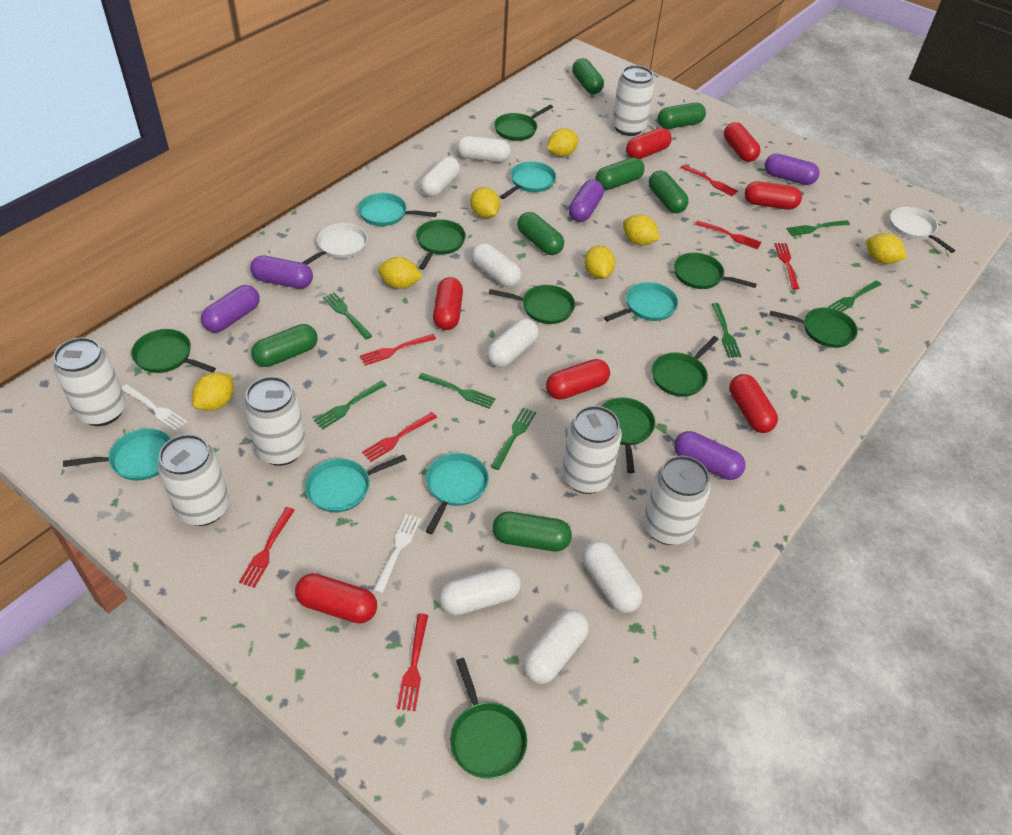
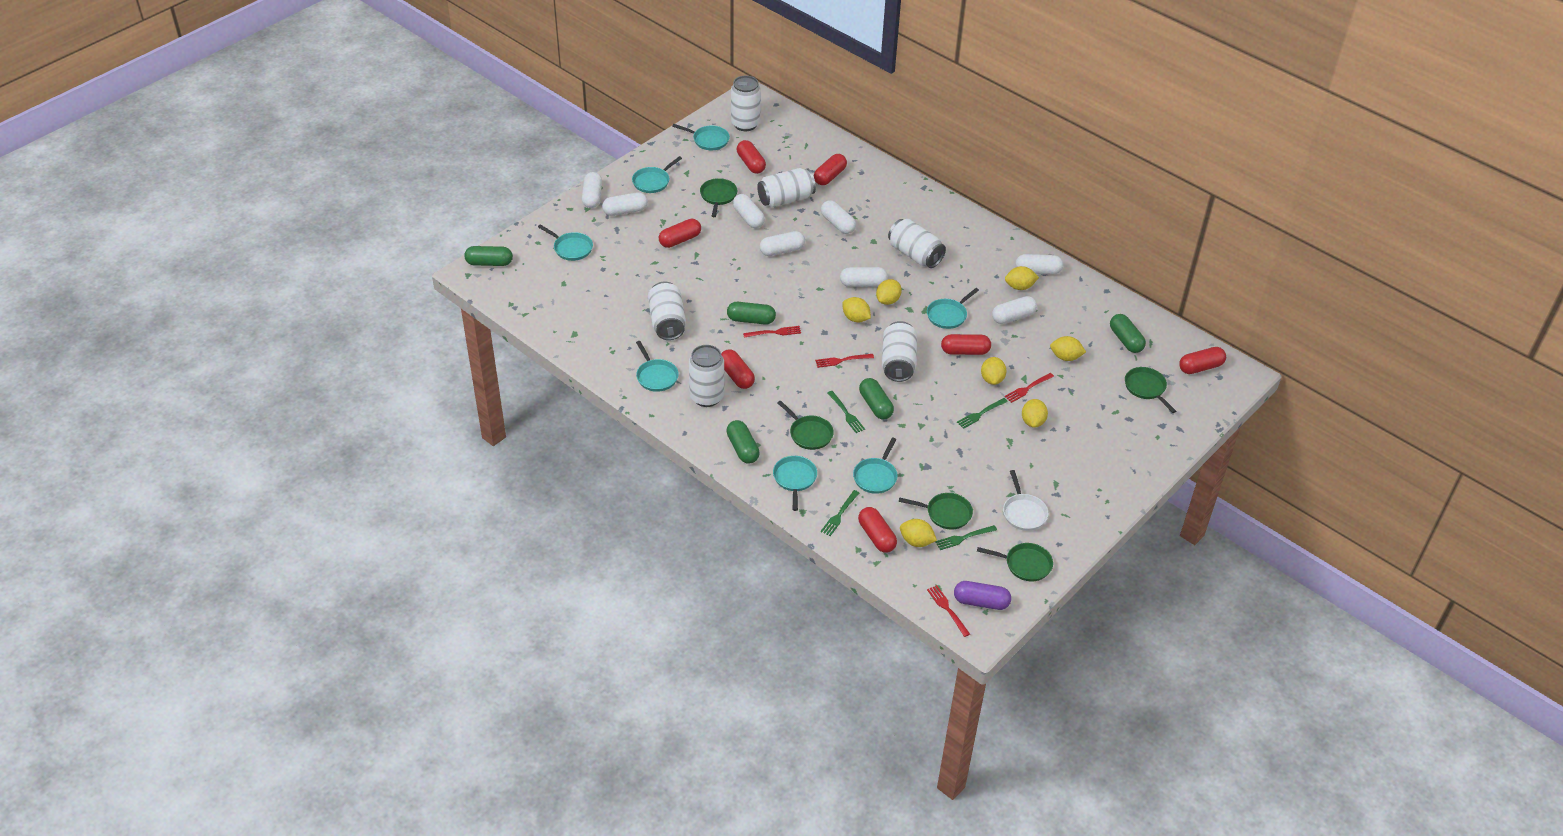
green capsule: [251,324,318,367] [492,512,572,551] [517,212,564,255] [572,58,604,94] [595,157,645,190] [649,171,689,213] [658,103,706,129] = 7 -> [464,246,513,266] [726,420,760,464] [727,302,776,325] [859,378,894,419] [1110,314,1146,353] = 5
green fork: [314,381,387,429] [323,292,372,339] [418,373,496,409] [491,407,536,470] [712,303,741,358] [786,220,850,236] [828,280,882,312] = 7 -> [821,490,859,536] [828,391,865,433] [935,525,997,550] [957,398,1008,429] = 4
green pan: [131,329,216,373] [416,219,466,270] [450,658,527,779] [489,285,575,324] [494,105,553,141] [601,397,655,473] [652,336,719,397] [674,253,757,289] [770,308,858,348] = 9 -> [700,178,737,217] [778,401,834,450] [899,493,973,530] [977,543,1053,581] [1125,367,1176,413] = 5
purple capsule: [201,285,260,332] [250,255,313,289] [569,180,604,222] [674,431,746,480] [764,154,820,185] = 5 -> [954,581,1011,610] = 1
red fork: [239,507,295,588] [360,334,436,365] [362,412,437,462] [397,614,428,711] [680,165,738,196] [695,220,762,249] [775,243,799,289] = 7 -> [743,326,801,338] [815,354,874,368] [927,585,970,637] [1005,373,1054,403] = 4
turquoise pan: [63,428,171,481] [305,455,407,513] [358,193,437,226] [426,453,489,534] [500,161,556,199] [604,282,678,322] = 6 -> [538,224,593,261] [632,156,682,193] [636,341,679,392] [672,124,730,150] [773,456,817,511] [853,438,898,494] [927,288,979,329] = 7
white capsule: [420,157,460,197] [439,567,521,615] [457,136,511,162] [471,243,521,287] [487,318,539,367] [523,610,589,684] [582,541,643,613] = 7 -> [582,172,602,208] [602,192,648,216] [733,194,765,228] [760,231,805,256] [821,200,856,234] [840,267,888,287] [992,296,1037,324] [1016,254,1063,275] = 8
white fork: [122,384,187,431] [373,514,421,594] = 2 -> none = 0
white pan: [302,223,368,265] [890,207,955,253] = 2 -> [1003,470,1048,531] = 1

